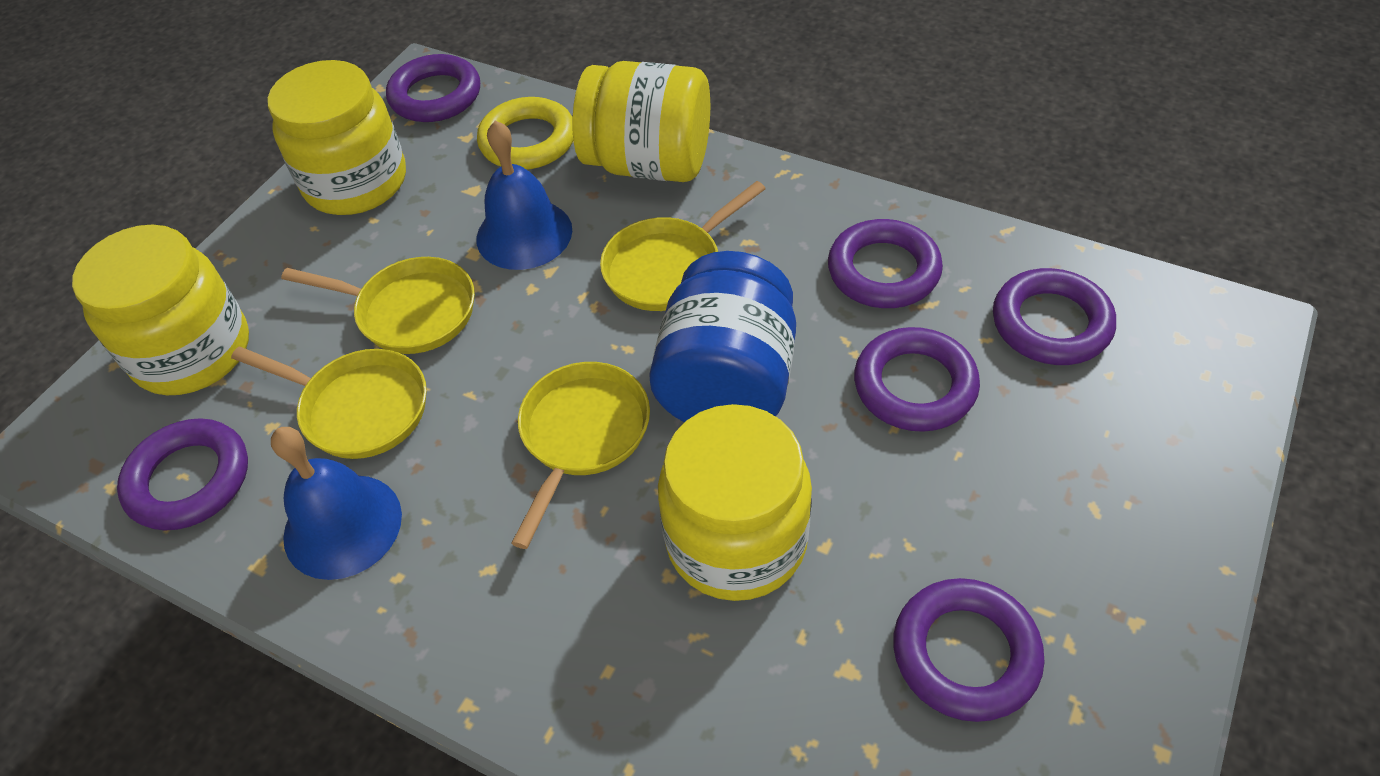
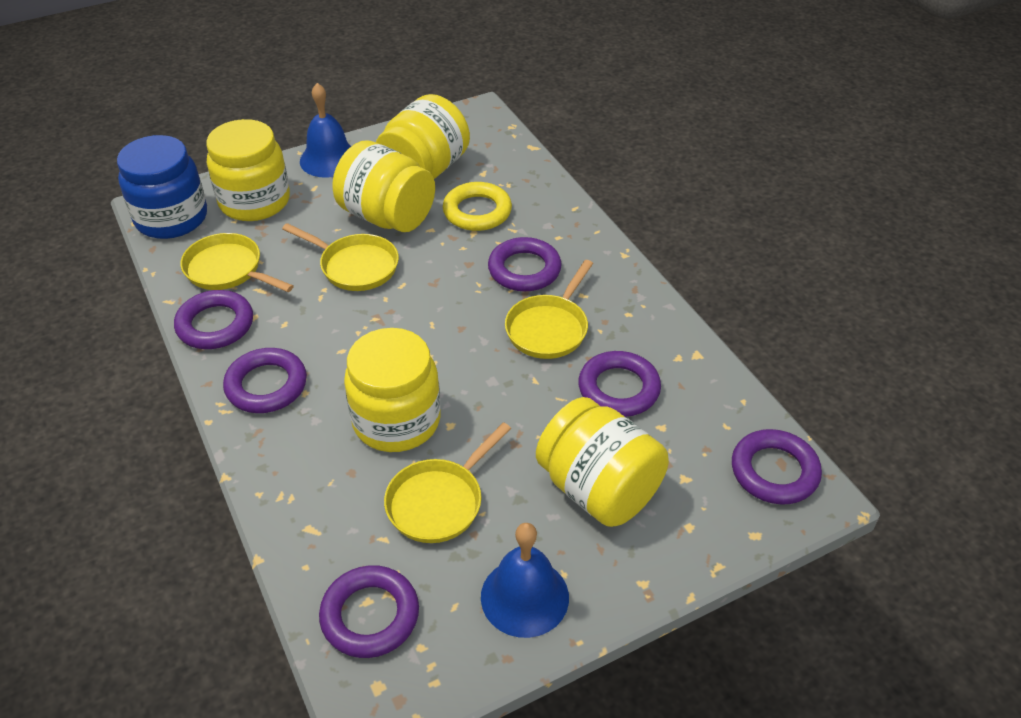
yellow jar: [72,224,249,395] [268,60,406,215] [572,61,710,182] [658,404,812,601] = 4 -> [206,119,290,221] [333,140,435,232] [344,328,441,452] [376,94,470,179] [536,397,669,527] = 5

